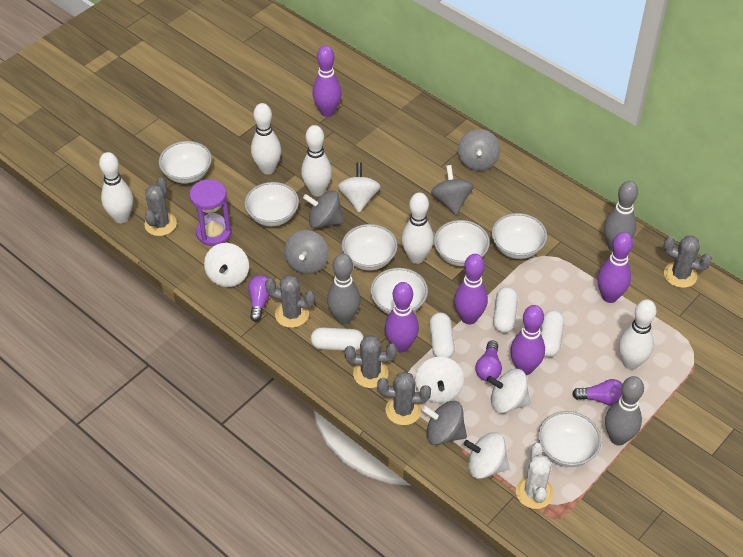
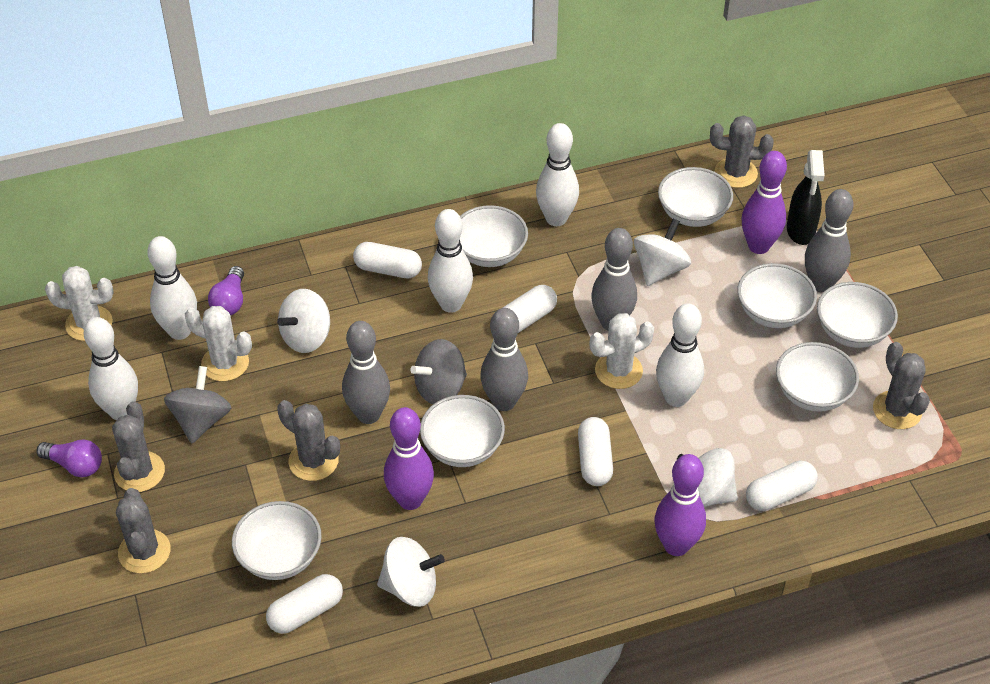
black spray bottle: none = 0 -> [787,150,825,245] = 1
grey bowling pin: [327,253,361,324] [604,181,638,251] [605,376,644,446] = 3 -> [342,321,390,424] [480,308,528,411] [591,228,637,331] [805,189,853,293] = 4
grey spinning top: [284,230,329,274] [303,190,344,228] [422,401,467,445] [431,165,474,215] [458,129,500,171] = 5 -> [164,366,231,443] [410,339,467,404] = 2
purple bowling pin: [312,46,342,117] [385,282,419,353] [454,254,488,325] [510,305,545,375] [597,232,633,303] = 5 -> [384,407,434,510] [655,454,706,556] [742,151,787,254] = 3
purple hourglass: [190,179,232,246] = 1 -> none = 0
purple light bulb: [248,275,270,322] [475,340,502,381] [572,379,622,406] = 3 -> [37,439,102,477] [208,266,244,315] = 2
white cactus: [516,443,554,509] = 1 -> [45,266,114,341] [185,306,252,381] [589,313,654,389] = 3
white capsule: [311,327,364,351] [429,312,455,358] [493,287,518,333] [540,310,564,357] = 4 -> [266,574,343,634] [353,242,422,278] [503,285,557,333] [578,417,613,486] [746,460,818,511] = 5
white spinning top: [204,243,249,287] [337,162,381,212] [415,357,464,403] [464,432,509,479] [487,369,531,413] = 5 -> [277,289,330,353] [377,537,445,607] [634,219,691,286] [677,448,738,507] = 4

